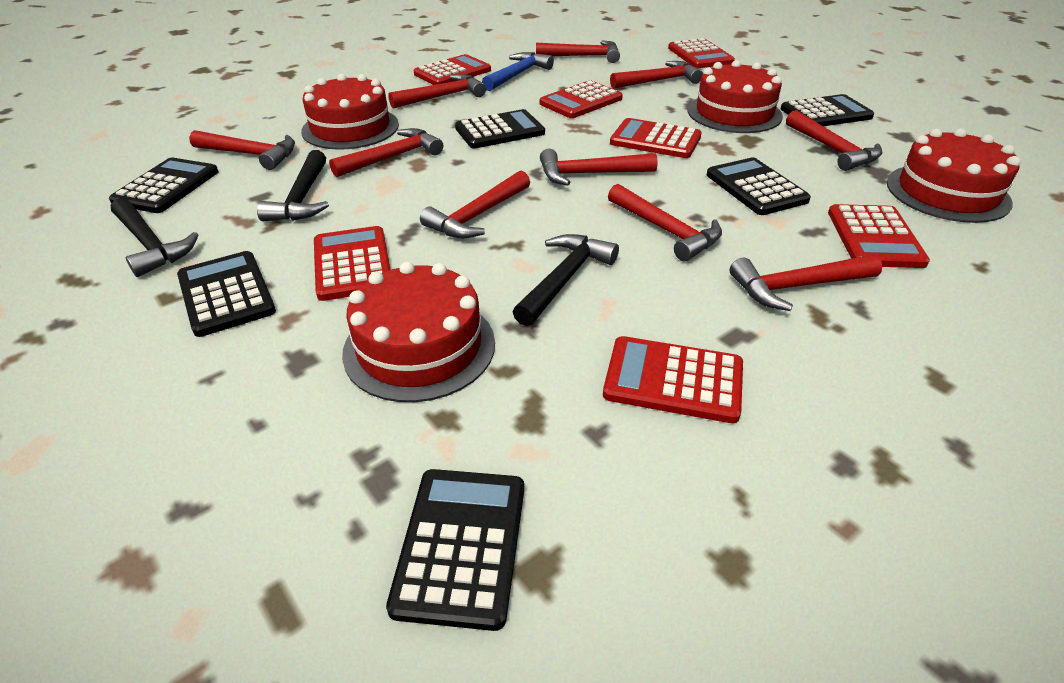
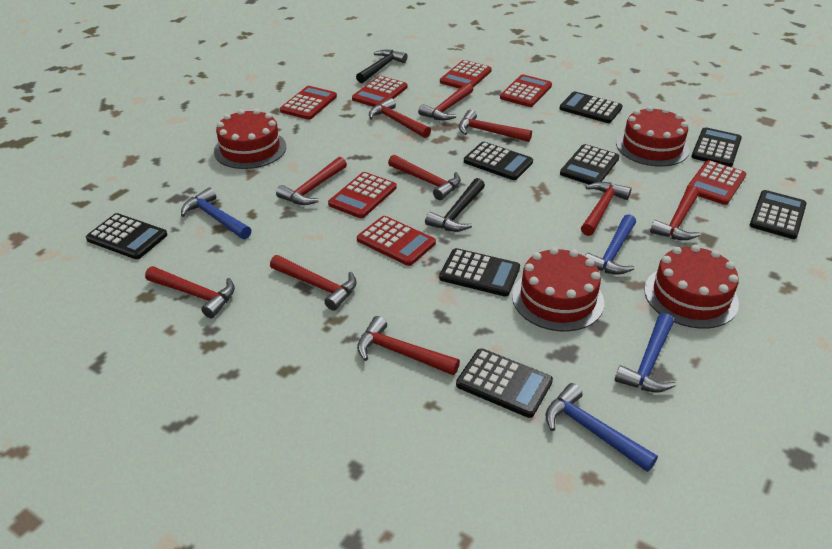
black calculator: [109,158,219,213] [177,251,276,337] [386,469,524,631] [455,109,545,148] [707,157,811,215] [781,94,874,126] = 6 -> [86,213,167,259] [439,248,520,297] [456,348,553,418] [464,142,533,180] [559,91,623,123] [560,144,619,184] [691,127,742,167] [750,190,807,239] = 8
black hammer: [111,198,198,277] [257,150,329,221] [513,234,619,326] = 3 -> [356,50,408,83] [425,178,485,232] = 2
blue hammer: [482,52,554,91] = 1 -> [181,187,251,239] [545,383,658,472] [585,214,636,274] [615,313,676,392] = 4

